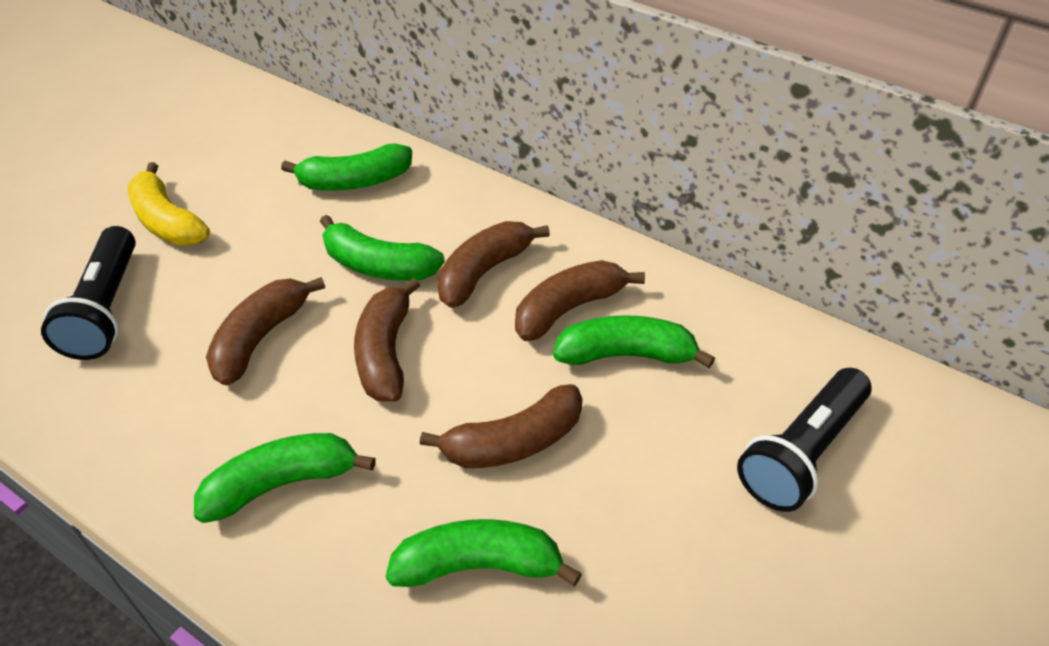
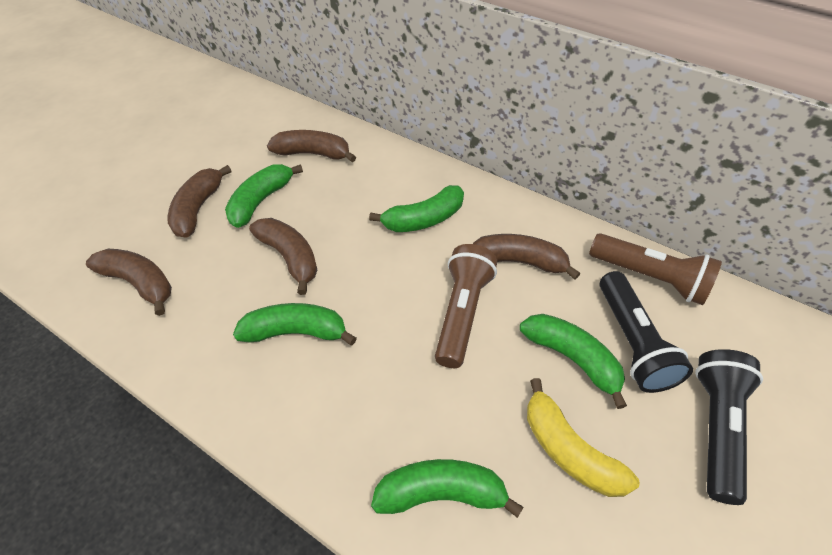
brown flashlight: none = 0 -> [435,244,497,368] [589,233,722,305] = 2

